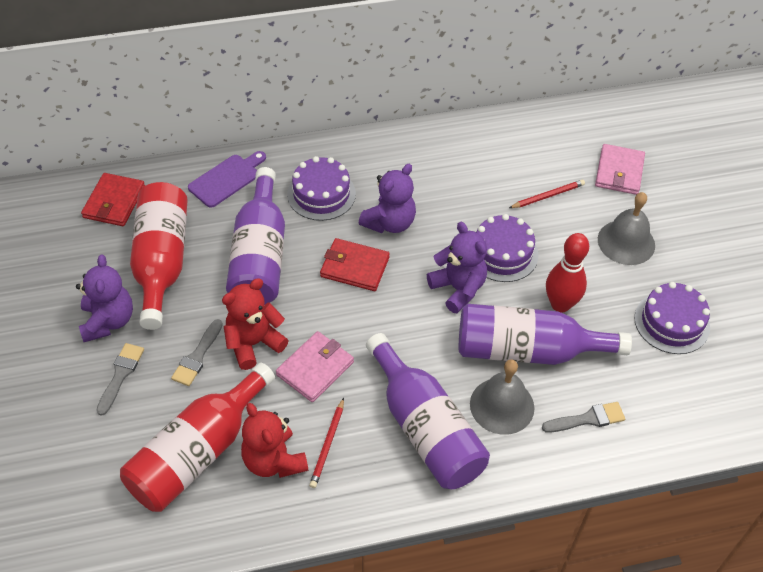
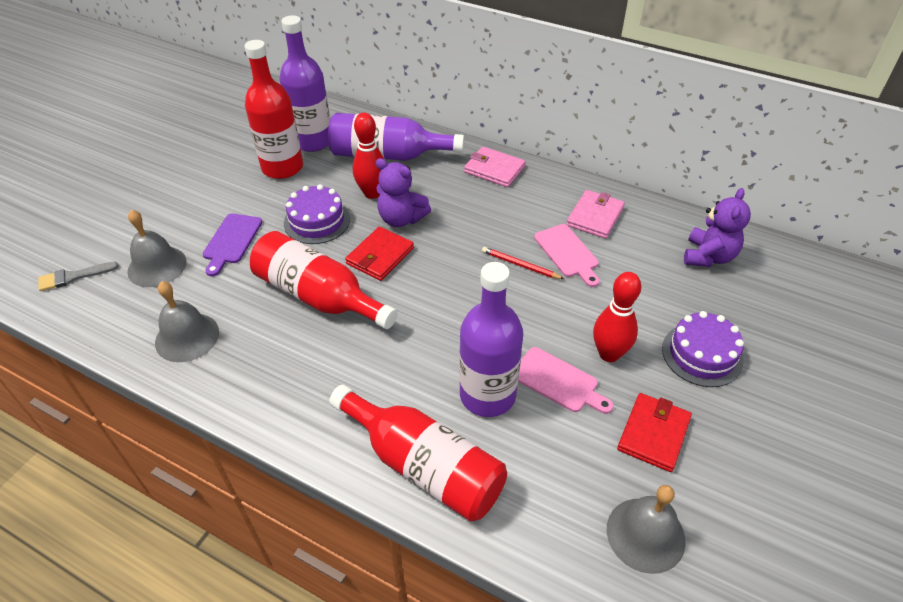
grey bell: [470,359,535,435] [598,192,655,265] = 2 -> [127,210,186,287] [155,281,219,362] [607,485,686,574] = 3
grey brush: [96,343,144,416] [171,319,223,386] [542,402,625,433] = 3 -> [38,262,119,291] = 1
pink cutting board: none = 0 -> [518,347,614,414] [534,224,600,287] = 2
purple cake: [287,156,356,221] [477,214,538,282] [634,282,710,354] = 3 -> [284,184,350,244] [662,311,744,387] = 2
purple teddy bear: [76,255,133,342] [359,164,416,233] [427,222,487,313] = 3 -> [376,158,431,227] [684,188,751,267] = 2
red bottle: [120,363,275,512] [130,182,188,330] = 2 -> [245,40,303,179] [250,231,398,329] [329,384,507,522] = 3
red bowling pin: [546,233,589,313] = 1 -> [353,113,384,199] [593,272,641,362] = 2
red pencil: [309,398,344,488] [509,180,585,208] = 2 -> [482,247,564,279] = 1
red teddy bear: [222,278,289,370] [241,403,308,478] = 2 -> none = 0

